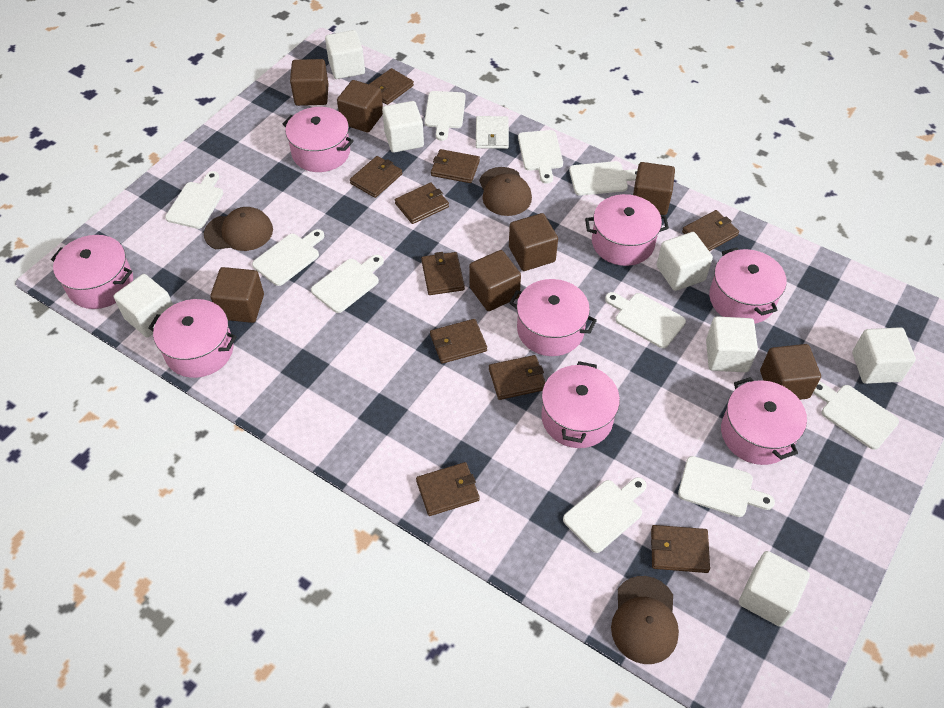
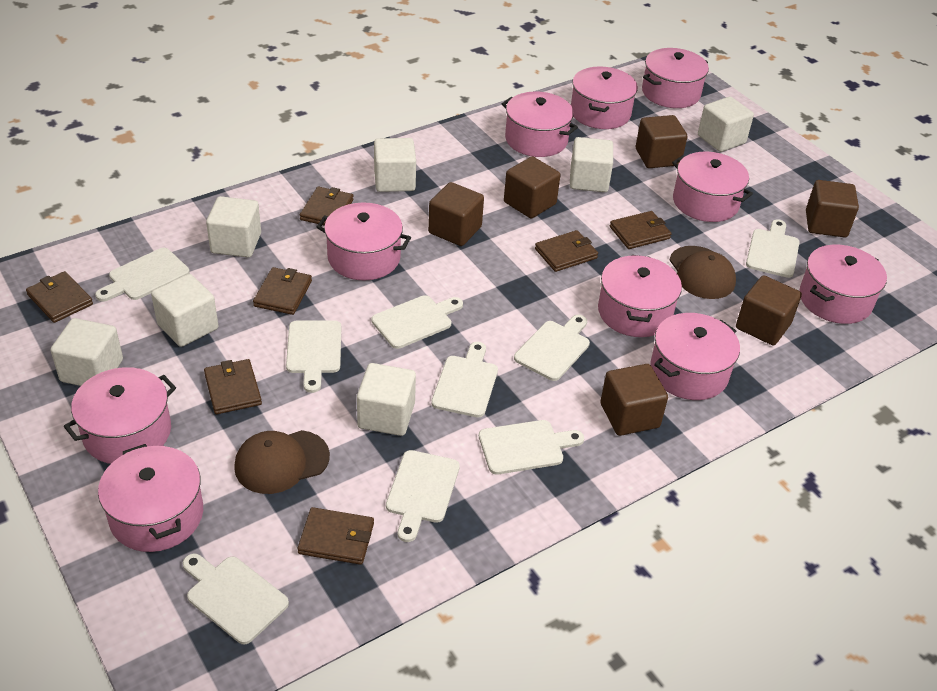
brown cap: [204,207,273,251] [479,167,532,216] [611,576,679,664] = 3 -> [234,430,330,494] [670,246,736,299] = 2
brown cube: [210,267,264,323] [290,59,329,106] [337,80,383,133] [469,250,521,311] [509,213,558,271] [633,162,675,215] [760,344,821,400] = 7 -> [428,182,484,246] [504,156,560,219] [600,364,668,436] [636,115,687,168] [736,275,802,345] [806,180,859,237] = 6
brown wallet: [350,156,402,198] [369,68,414,105] [395,182,449,224] [416,462,480,516] [421,252,465,295] [430,319,487,364] [431,149,480,183] [489,355,546,400] [651,525,710,573] [682,210,739,251] = 10 -> [26,271,93,323] [204,359,262,414] [253,267,312,315] [297,507,374,565] [300,187,353,226] [535,230,598,272] [610,211,671,249] = 7
pink pot: [51,235,133,309] [148,299,237,378] [282,107,354,172] [509,279,597,356] [541,361,620,448] [585,194,669,266] [709,247,787,324] [721,377,807,465] = 8 -> [64,367,176,464] [98,444,203,552] [317,203,411,280] [502,91,578,157] [571,67,638,129] [598,255,682,337] [642,48,709,108] [650,313,740,400] [672,152,753,222] [799,245,887,324] = 10
white cutting board: [165,171,223,229] [252,229,324,286] [311,255,384,313] [424,91,466,141] [518,130,563,184] [563,477,647,553] [569,161,638,195] [605,292,686,348] [678,456,775,517] [813,381,899,450] = 10 -> [95,248,190,302] [183,553,289,644] [286,320,341,393] [371,295,463,349] [386,450,460,542] [431,342,498,418] [479,420,584,475] [514,315,590,381] [746,219,800,278] = 9
white wallet: [476,116,509,149] = 1 -> none = 0

